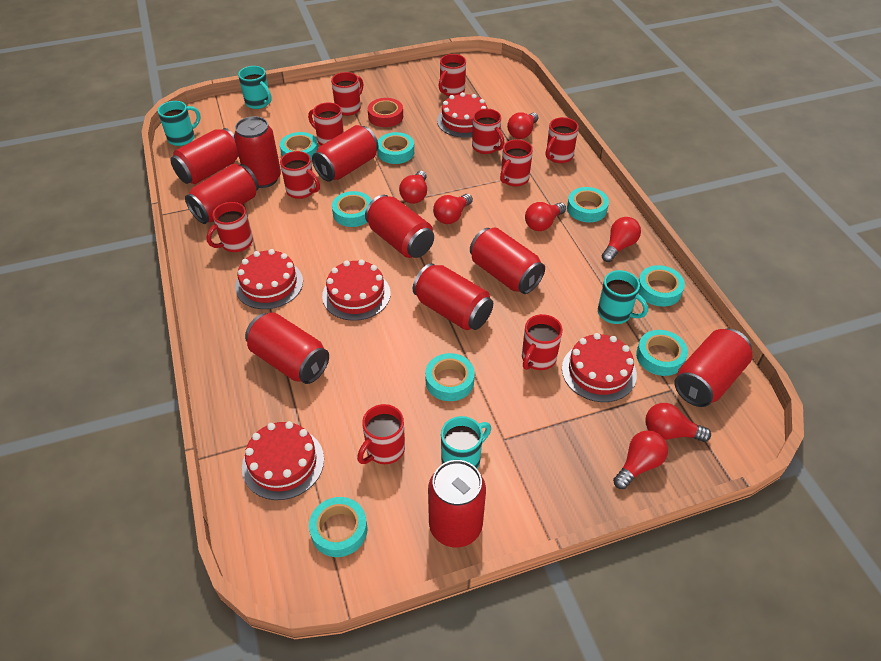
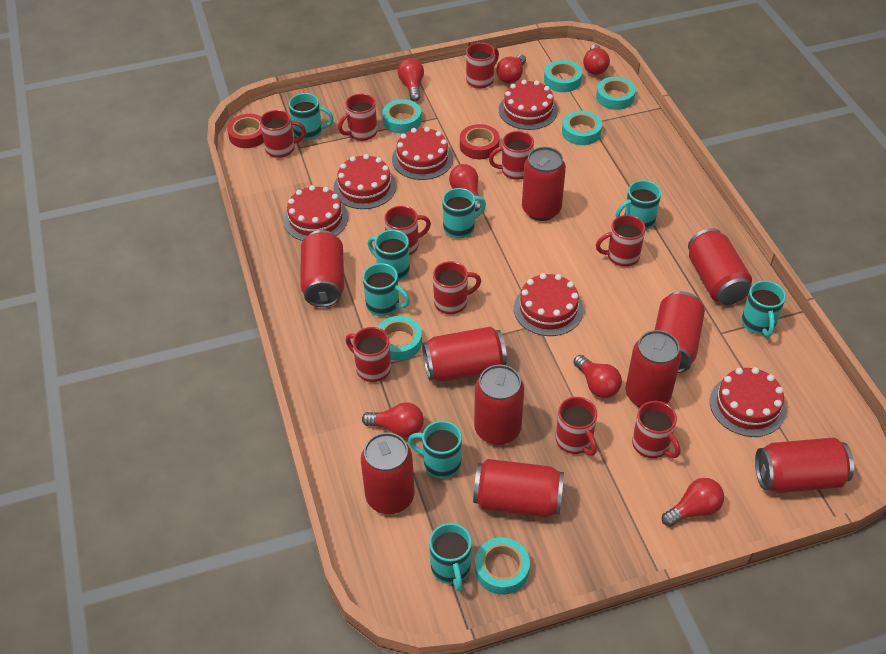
red cake: [235,249,303,309] [242,421,324,500] [322,260,390,321] [437,92,487,138] [562,333,637,402] = 5 -> [283,185,348,241] [333,154,396,209] [392,127,453,180] [499,80,558,130] [514,273,584,336] [710,367,786,437] = 6
red tape: [368,98,403,127] = 1 -> [227,114,264,148] [460,124,500,159] = 2
turquoise mug: [158,101,201,146] [238,66,272,109] [441,416,491,469] [598,270,648,324] = 4 -> [289,93,334,140] [363,263,410,316] [368,230,410,281] [408,421,462,479] [429,523,472,591] [442,188,486,238] [615,180,661,230] [741,280,786,337] = 8
turquoise tape: [280,132,318,160] [309,497,368,557] [332,191,372,227] [377,132,414,164] [425,353,475,401] [567,187,609,222] [636,330,688,376] [638,265,685,307] = 8 -> [377,316,422,361] [382,99,422,133] [475,537,530,595] [544,60,582,92] [562,111,602,145] [596,77,636,110] = 6

